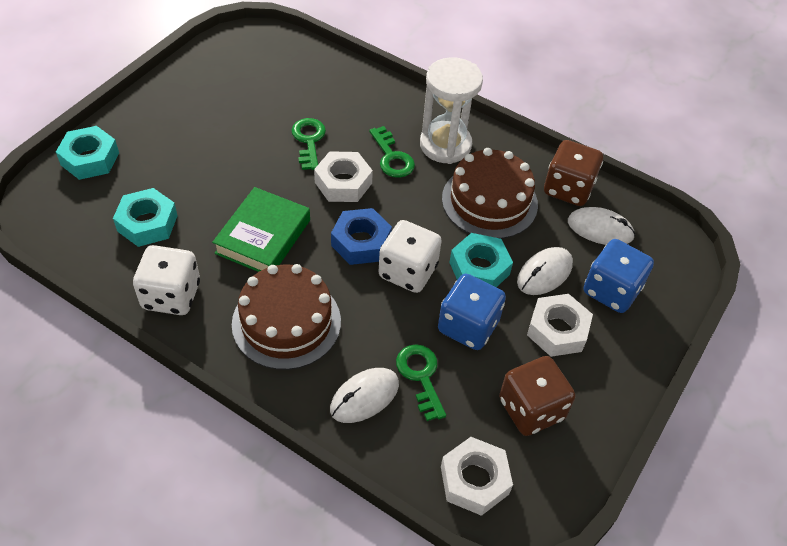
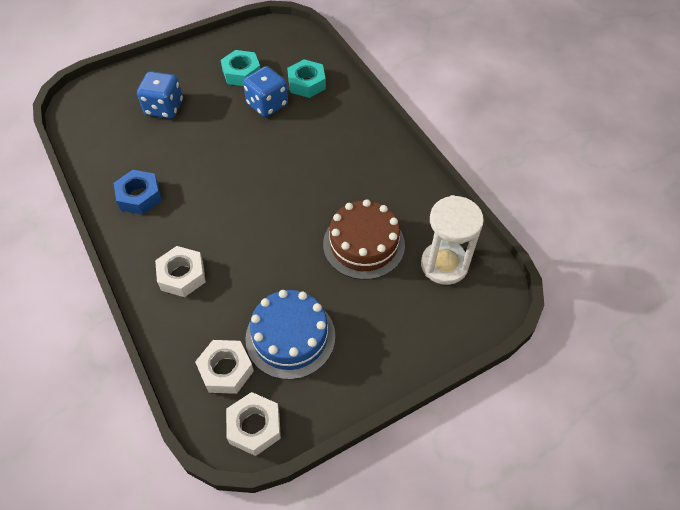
blue cake: none = 0 -> [245,290,335,380] = 1
brown cake: [232,264,341,370] [442,148,538,239] = 2 -> [323,199,405,280] = 1
brown dice: [499,356,575,436] [544,140,603,206] = 2 -> none = 0
green book: [212,187,310,272] = 1 -> none = 0
green key: [292,118,326,170] [369,126,415,178] [396,344,446,421] = 3 -> none = 0
turquoise nut: [56,126,119,180] [113,188,178,247] [449,233,513,287] = 3 -> [221,50,261,86] [287,59,326,98] = 2
white dice: [133,245,200,315] [378,220,442,293] = 2 -> none = 0
white mouse: [330,368,399,423] [517,247,573,295] [568,207,635,245] = 3 -> none = 0

